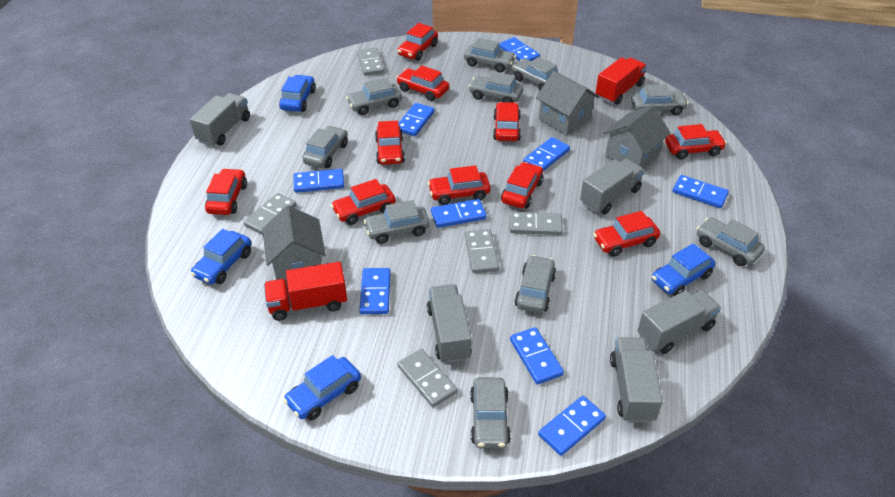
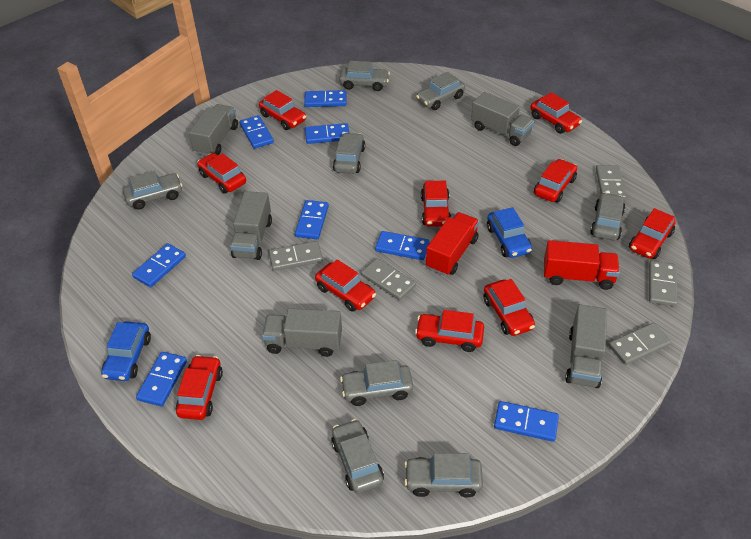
blue car: [191,229,251,285] [279,75,316,112] [283,355,361,420] [652,243,716,296] = 4 -> [101,321,151,381] [487,207,532,258] = 2
blue domino: [294,169,344,193] [360,268,391,314] [398,103,435,136] [431,199,487,228] [499,37,540,61] [510,327,564,385] [523,137,570,171] [538,396,606,456] [673,175,729,208] = 9 -> [132,243,186,287] [136,352,187,406] [239,115,274,149] [295,200,329,239] [304,90,347,107] [305,123,349,144] [375,231,429,260] [494,401,559,442] = 8
grey car: [302,126,348,168] [346,78,402,115] [364,200,430,244] [464,38,516,72] [468,71,523,103] [470,377,511,448] [512,57,558,90] [515,255,556,313] [631,84,689,115] [697,217,765,266] = 10 -> [123,171,182,210] [331,419,384,494] [333,133,365,174] [339,61,390,91] [340,360,413,406] [404,453,483,497] [416,72,465,110] [590,192,625,241] = 8
grey house: [262,206,326,283] [536,71,599,136] [604,105,671,169] = 3 -> none = 0

